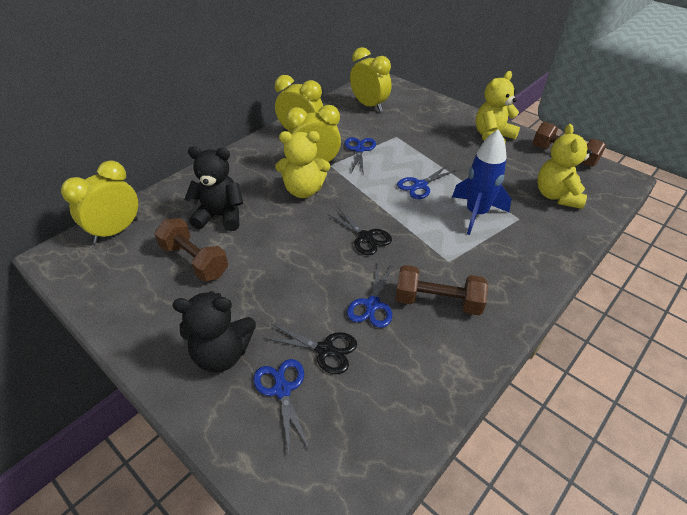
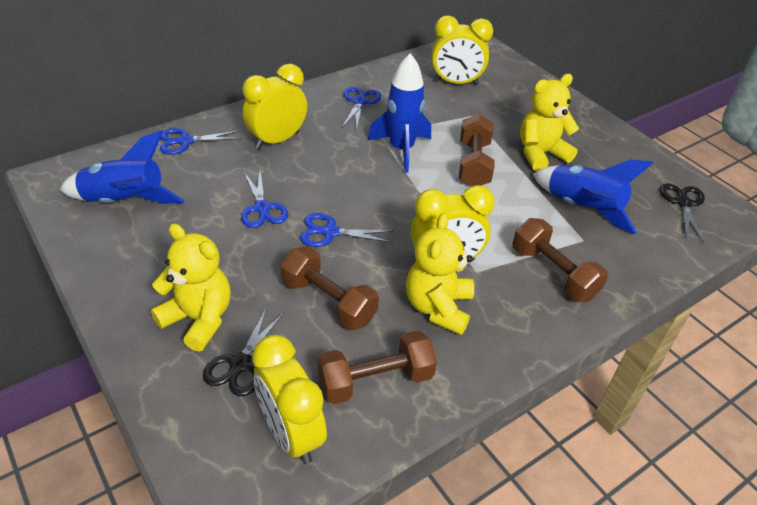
black teddy bear: [172,291,256,373] [184,146,243,231] = 2 -> none = 0
blue rocket: [452,130,511,235] = 1 -> [60,131,185,204] [368,53,431,173] [533,160,653,234] = 3
brown dumbbell: [154,218,228,282] [396,265,488,315] [533,122,606,167] = 3 -> [281,246,379,330] [317,330,437,404] [459,114,495,186] [512,218,608,302] = 4

